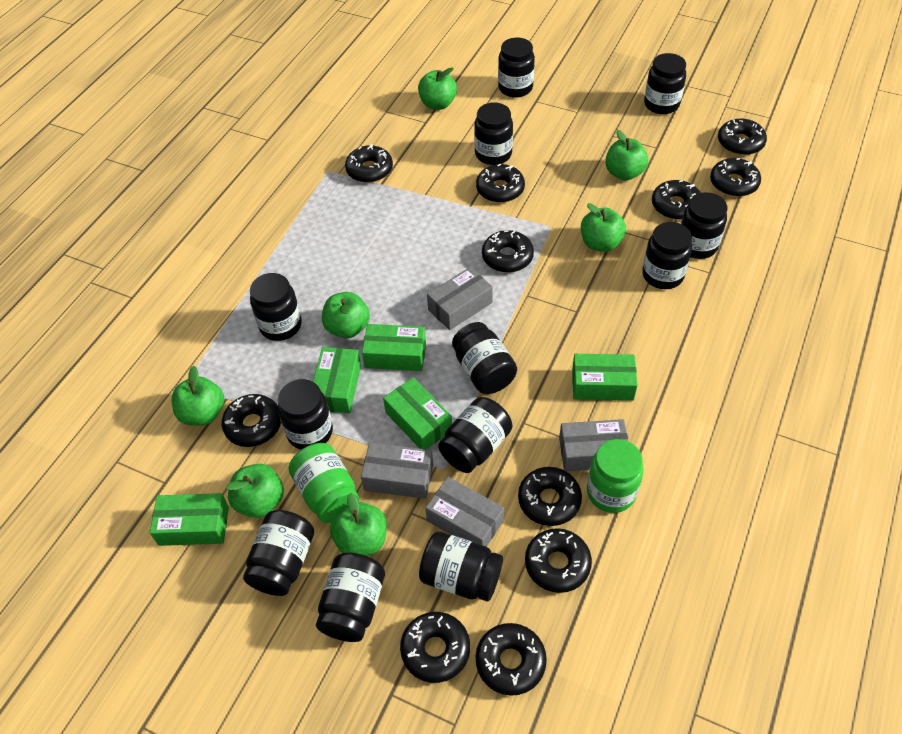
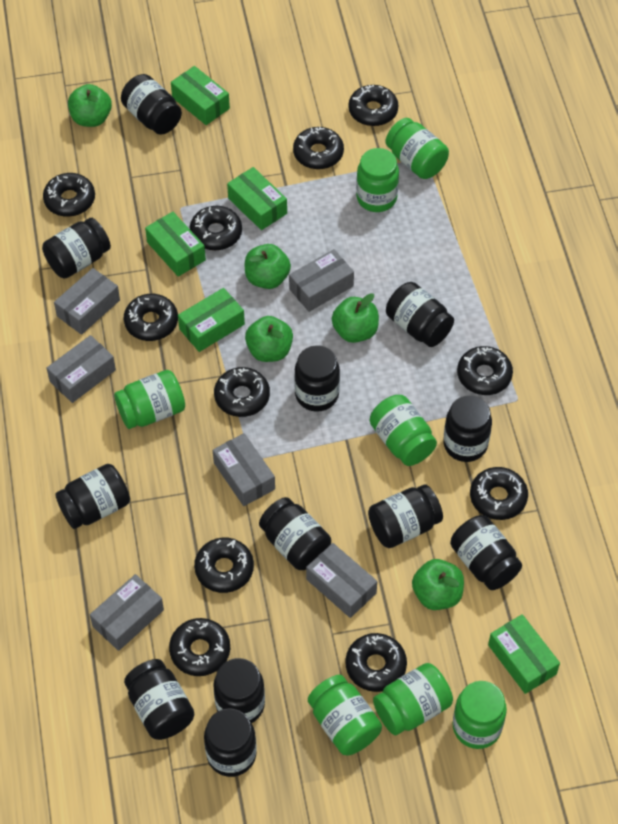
green apple: [172,366,224,426] [226,464,284,518] [322,292,370,338] [330,493,387,556] [418,67,457,110] [581,203,626,252] [605,130,648,180] = 7 -> [68,84,112,127] [245,244,291,289] [245,316,293,362] [332,293,379,343] [412,559,464,610] = 5
green jar: [289,443,359,523] [587,439,644,513] = 2 -> [114,370,185,429] [308,675,382,756] [356,148,399,212] [370,395,437,466] [373,663,453,735] [386,118,449,179] [452,681,507,749] = 7
grey box: [361,442,433,499] [425,477,504,547] [427,267,493,330] [559,419,628,472] = 4 -> [47,335,116,403] [54,268,120,335] [90,574,164,651] [213,433,275,506] [289,249,354,312] [306,543,377,618] = 6

